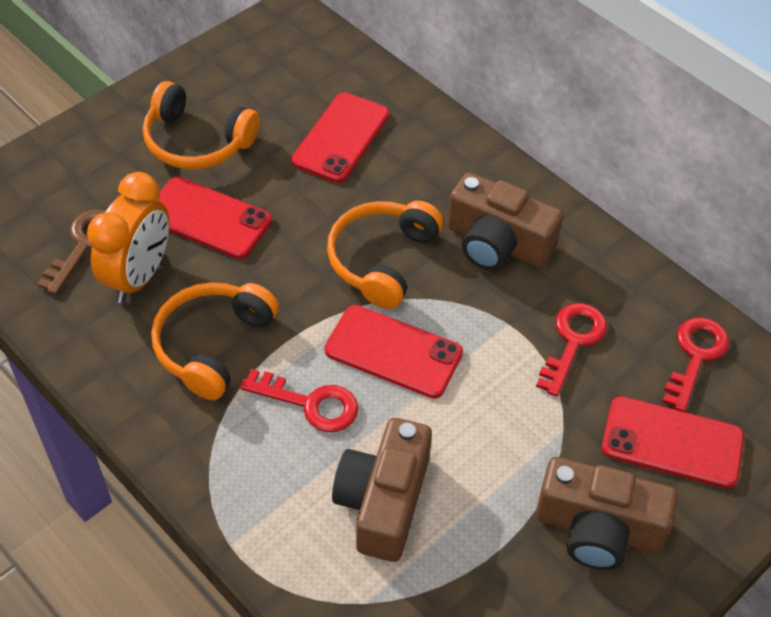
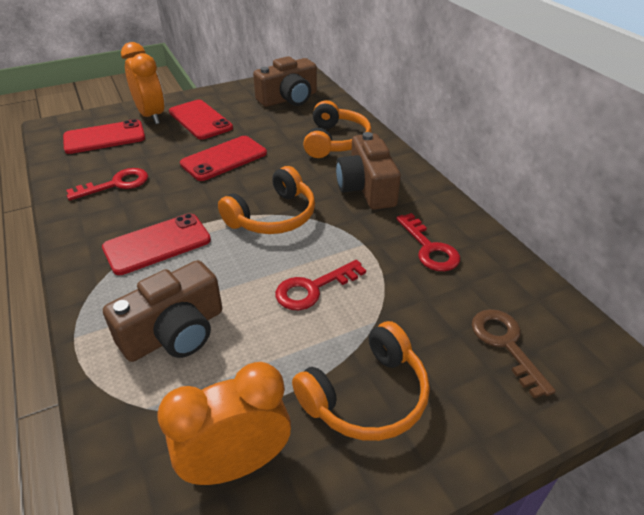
orange clock: [87,172,169,303] = 1 -> [121,42,164,124] [157,362,291,485] = 2

